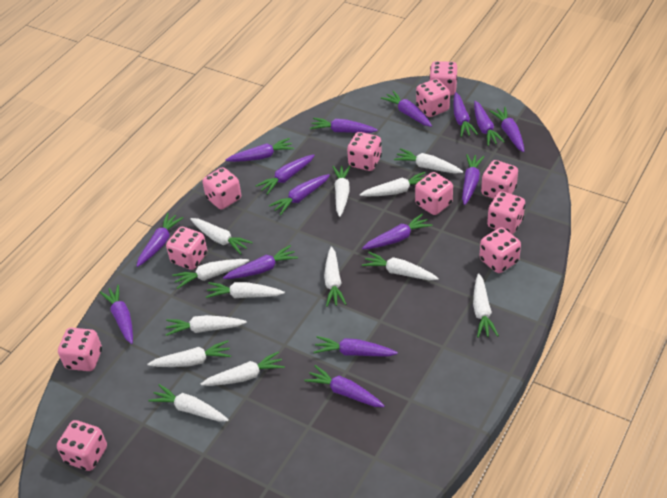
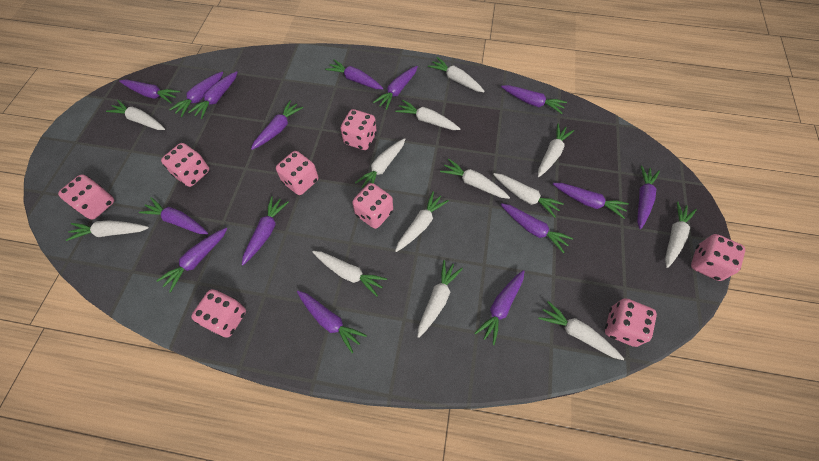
pink dice: [57,420,107,471] [58,328,102,371] [166,227,207,270] [203,167,241,209] [347,132,382,171] [415,172,453,215] [416,79,450,117] [429,61,457,96] [479,227,521,273] [481,160,518,199] [487,191,525,234] = 11 -> [58,174,114,220] [161,143,209,187] [191,289,246,338] [276,151,318,195] [340,109,377,150] [352,183,393,229] [605,298,657,347] [691,234,745,281] = 8

